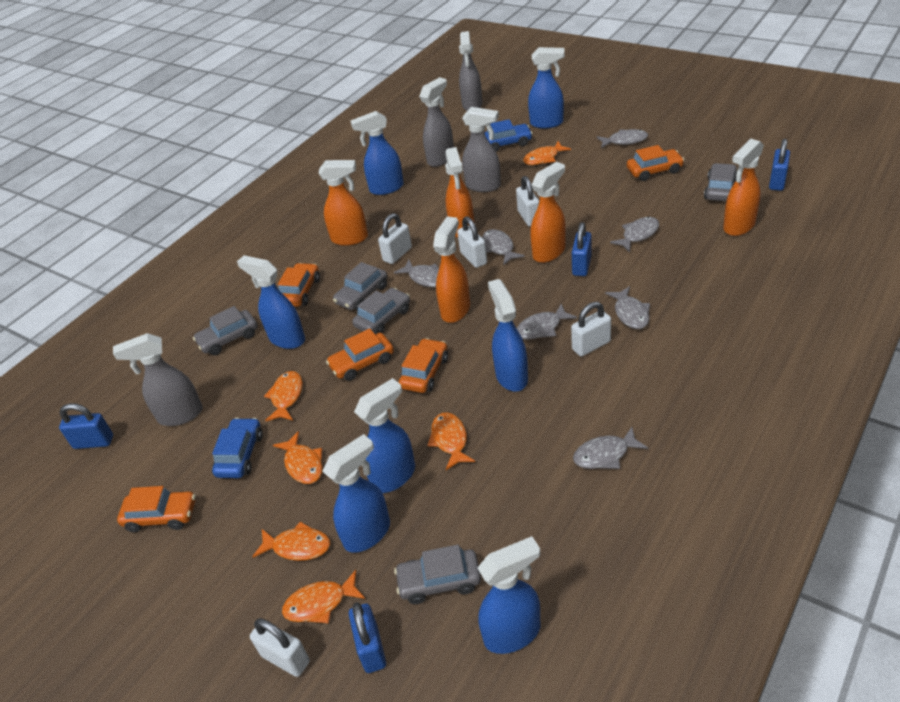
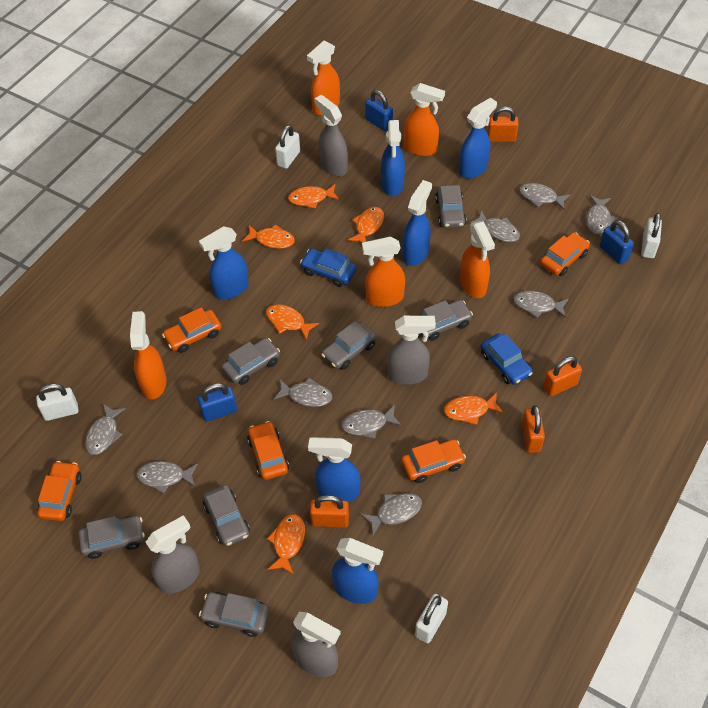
blue padlock: [59,403,113,449] [349,602,386,673] [572,222,592,276] [769,139,790,191] = 4 -> [198,383,237,422] [365,90,393,131] [600,220,634,264] = 3
blue spray bottle: [237,255,305,349] [322,434,390,553] [350,111,404,195] [354,378,415,493] [478,536,541,654] [488,279,528,391] [528,47,565,129] = 7 -> [199,226,249,299] [308,437,361,502] [332,538,383,604] [381,120,405,196] [402,180,432,266] [459,97,497,179] = 6
grey car: [193,306,258,355] [333,262,387,310] [352,288,410,334] [394,544,481,604] [704,163,737,201] = 5 -> [78,516,145,559] [199,592,270,637] [203,485,250,546] [222,338,280,385] [321,321,377,370] [420,300,473,341] [435,185,467,228] = 7
grey fish: [394,260,439,287] [482,229,525,265] [516,304,577,340] [573,427,648,469] [597,129,648,148] [605,286,650,329] [610,217,659,252] = 7 -> [85,404,126,455] [136,461,198,494] [274,378,332,407] [341,405,401,439] [360,493,422,535] [469,210,520,242] [513,290,569,318] [519,183,570,210] [586,195,617,234] = 9
orange padlock: none = 0 -> [310,495,349,528] [487,106,519,142] [522,405,545,453] [543,356,582,397] = 4
white padlock: [250,618,310,677] [378,213,412,264] [457,217,487,268] [516,176,539,226] [571,302,611,356] = 5 -> [36,384,79,421] [275,125,300,169] [415,594,448,643] [641,213,662,258] = 4

